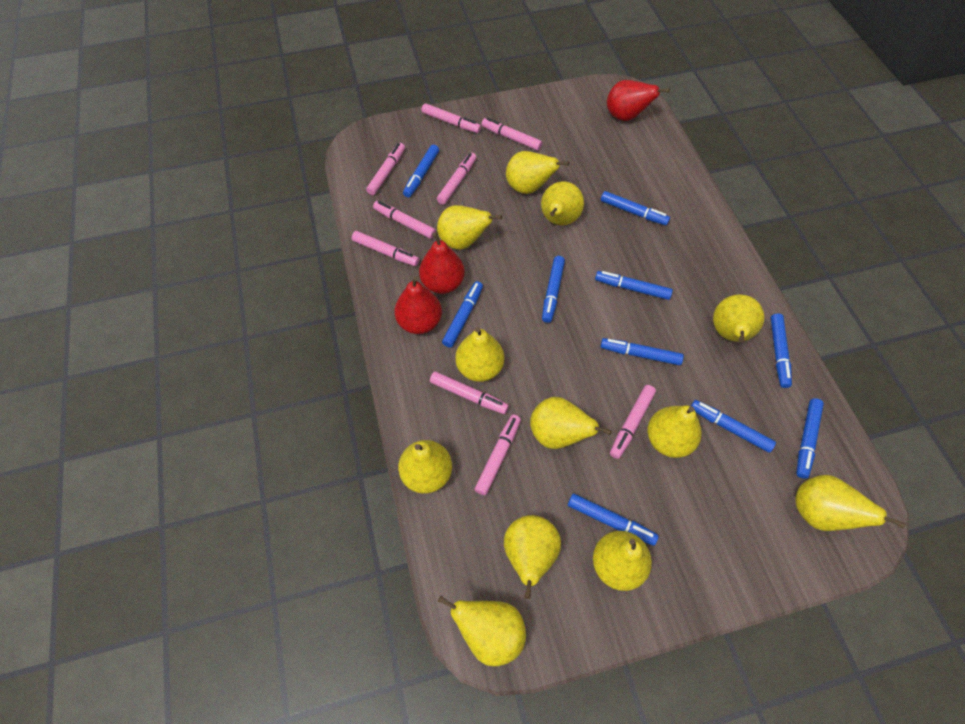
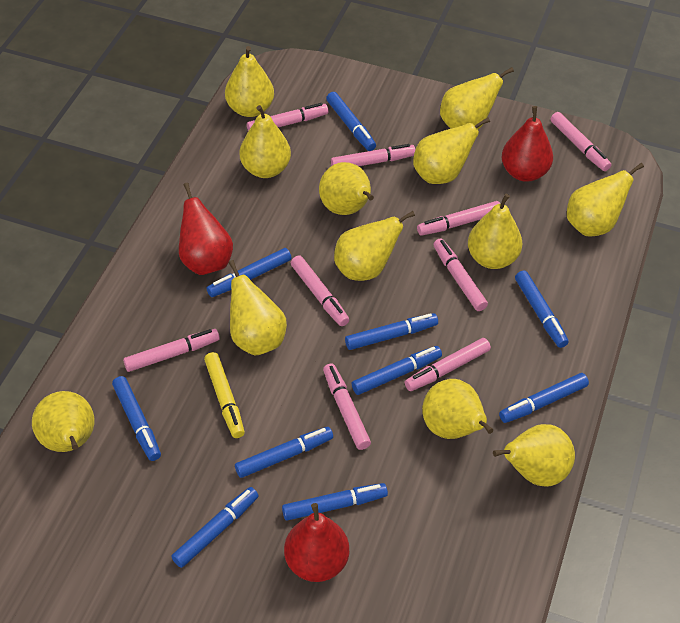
yellow marker: none = 0 -> [204,352,245,438] = 1

